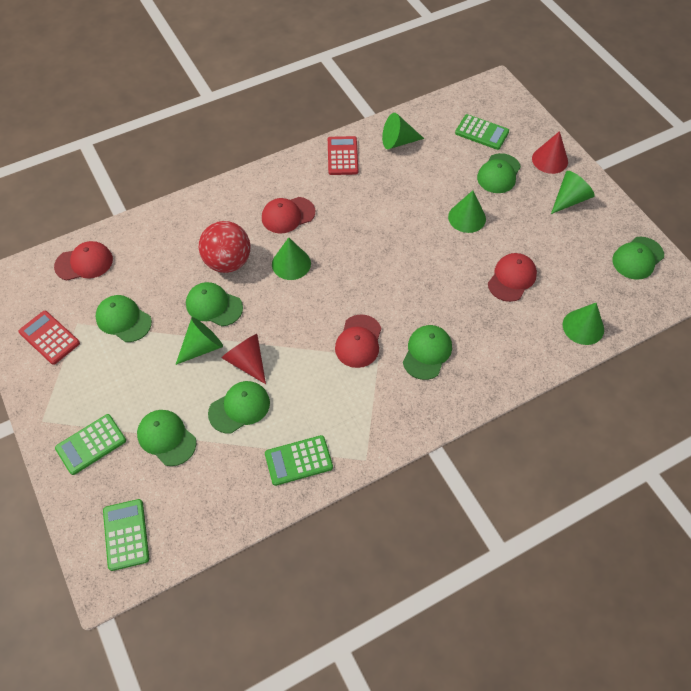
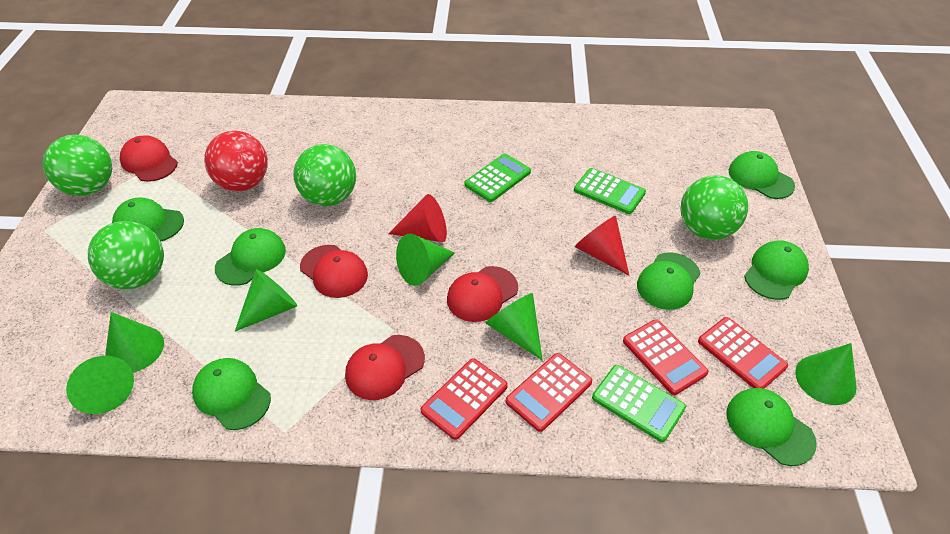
green ball: none = 0 -> [43,135,112,196] [88,221,164,289] [293,144,356,206] [680,175,748,240] = 4
green calculator: [55,414,126,475] [103,499,149,571] [265,435,333,486] [455,114,509,150] = 4 -> [464,154,531,202] [574,168,646,214] [592,365,686,442] = 3
red calculator: [18,311,80,365] [328,136,358,175] = 2 -> [421,358,508,440] [506,353,592,432] [623,319,709,395] [698,317,788,389] = 4

